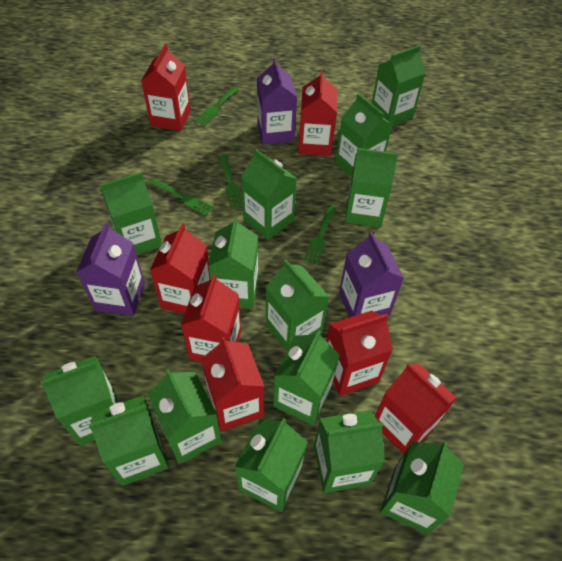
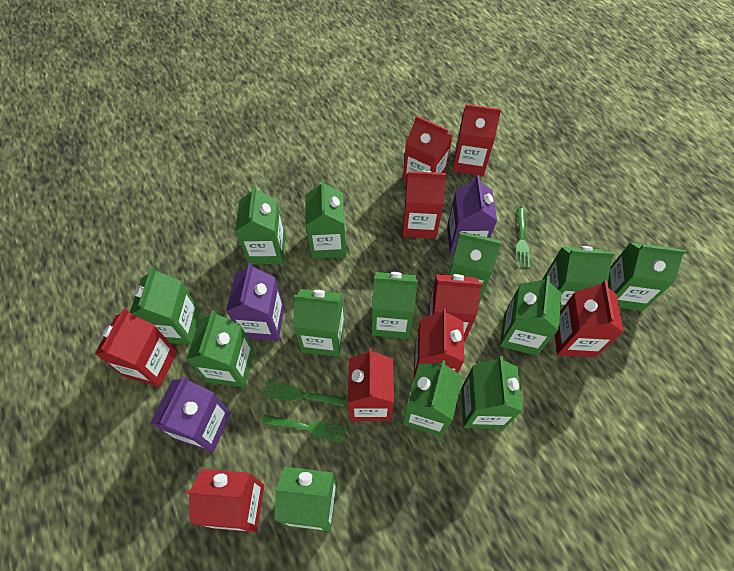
green carton: [40,355,118,446] [89,395,169,486] [100,172,162,255] [148,369,222,464] [208,217,258,309] [235,418,308,512] [241,149,297,240] [266,259,329,351] [273,330,340,425] [314,410,385,493] [335,93,392,177] [345,148,398,227] [372,45,426,126] [380,442,464,534] = 14 -> [130,267,200,345] [186,310,254,387] [235,185,285,264] [275,467,337,532] [293,289,345,357] [305,179,346,259] [372,272,418,339] [403,360,463,437] [448,231,501,302] [461,356,523,429] [500,276,562,355] [542,246,615,311] [608,242,686,311] = 13
green fork: [149,179,214,216] [195,86,239,126] [219,155,243,208] [304,205,336,264] = 4 -> [262,415,347,442] [263,382,346,407] [516,208,530,268] = 3
red carton: [141,44,191,131] [150,223,210,314] [181,274,241,362] [201,336,265,431] [298,70,337,156] [326,311,393,396] [375,363,456,455] = 7 -> [95,308,177,387] [186,469,265,532] [348,348,394,421] [402,115,453,183] [402,171,447,239] [414,308,464,379] [429,274,482,341] [452,104,501,176] [555,280,624,357] = 9

